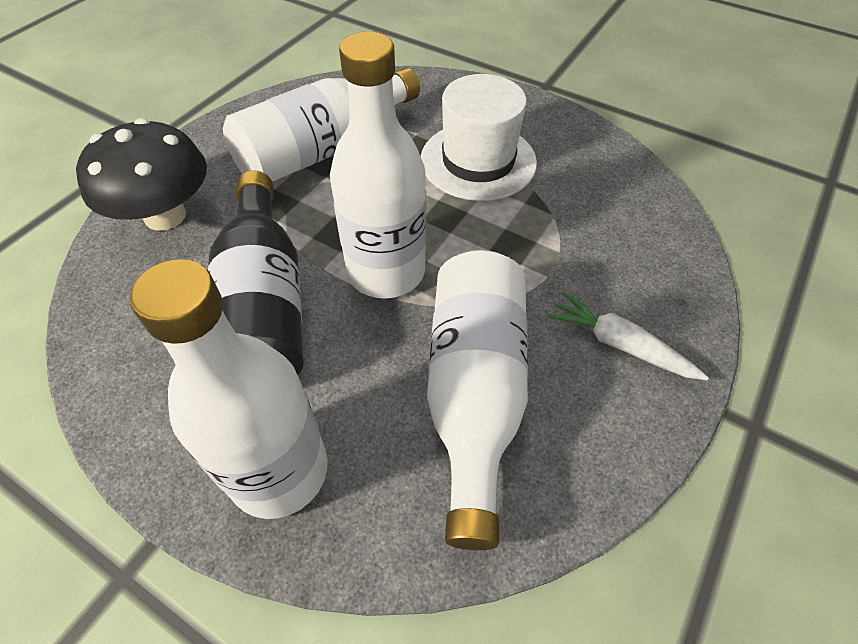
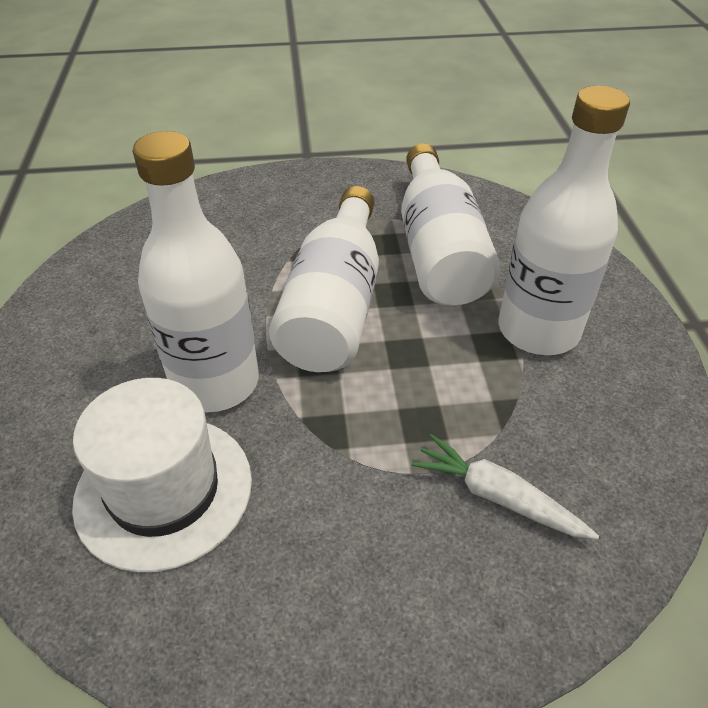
black bottle: [208,170,304,375] = 1 -> none = 0
black mushroom: [76,118,207,231] = 1 -> none = 0

